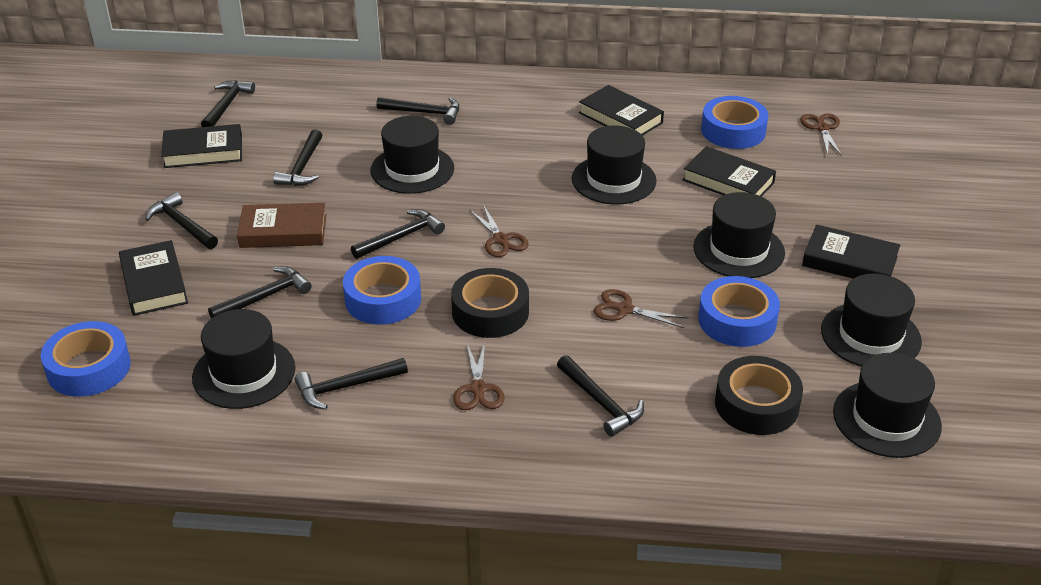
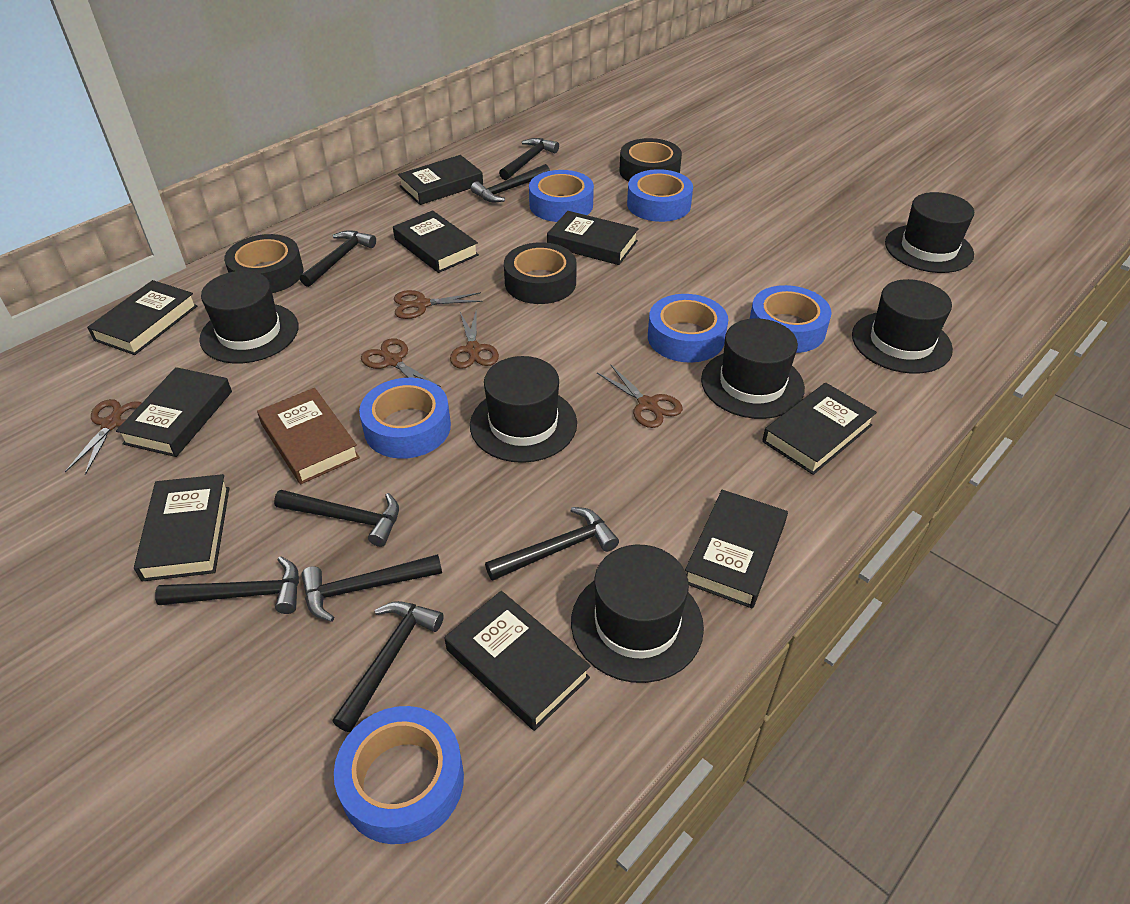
black book: [119,240,188,316] [161,124,242,168] [579,85,664,136] [683,146,776,197] [802,224,900,279] = 5 -> [87,280,197,355] [116,367,232,457] [134,474,230,582] [393,210,479,273] [398,155,483,205] [445,591,591,731] [547,211,639,265] [685,490,788,608] [762,383,877,475] = 9
black tape: [451,268,529,338] [715,356,803,435] = 2 -> [224,234,303,293] [504,242,577,304] [620,138,682,182] = 3
blue tape: [41,321,131,397] [343,256,421,325] [698,276,780,347] [701,96,768,149] = 4 -> [334,706,464,844] [359,378,451,459] [529,170,594,222] [627,169,693,222] [648,294,728,363] [750,285,832,353] = 6
brown scissors: [453,342,504,410] [469,205,529,257] [594,289,688,328] [800,113,842,156] = 4 -> [65,399,141,475] [361,338,441,387] [394,290,483,319] [450,312,499,369] [597,364,683,428] = 5

